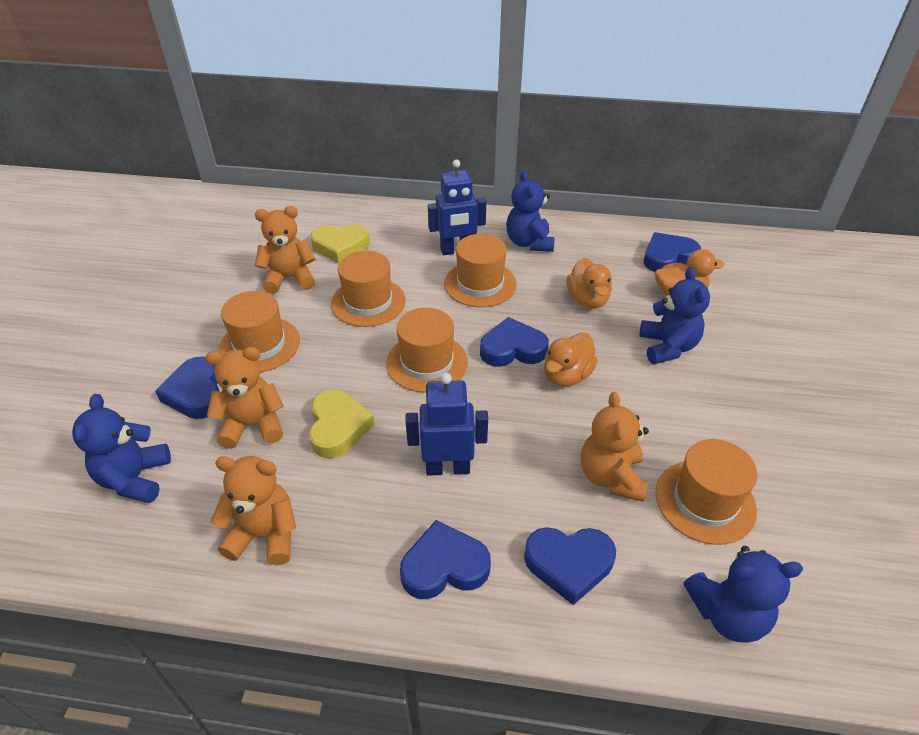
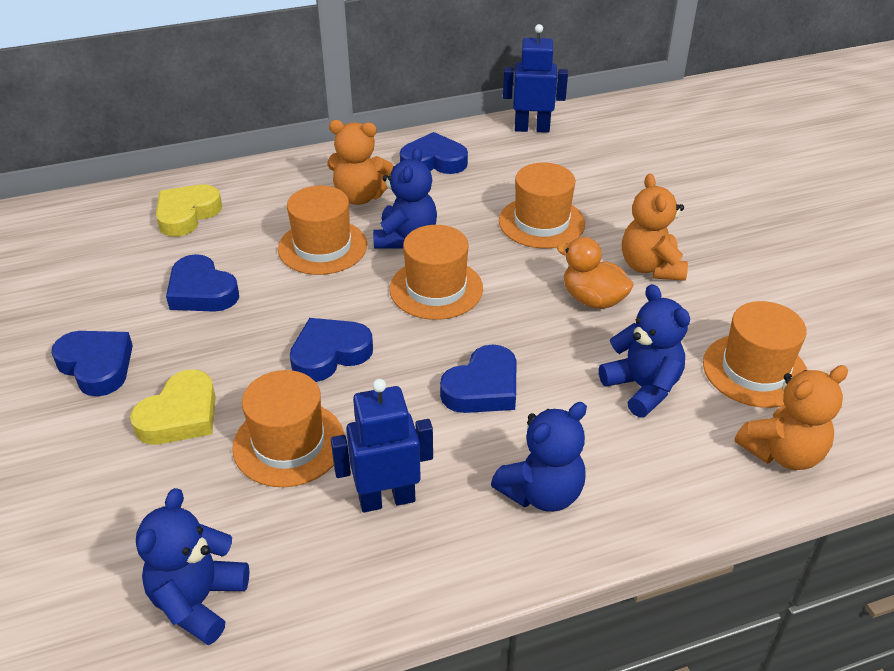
orange duck: [544,333,598,387] [567,258,612,309] [655,249,724,296] = 3 -> [557,237,634,309] = 1
orange teddy bear: [205,347,284,449] [211,456,296,565] [255,206,315,294] [581,392,649,502] = 4 -> [327,120,394,205] [622,174,688,281] [735,365,848,470] = 3

